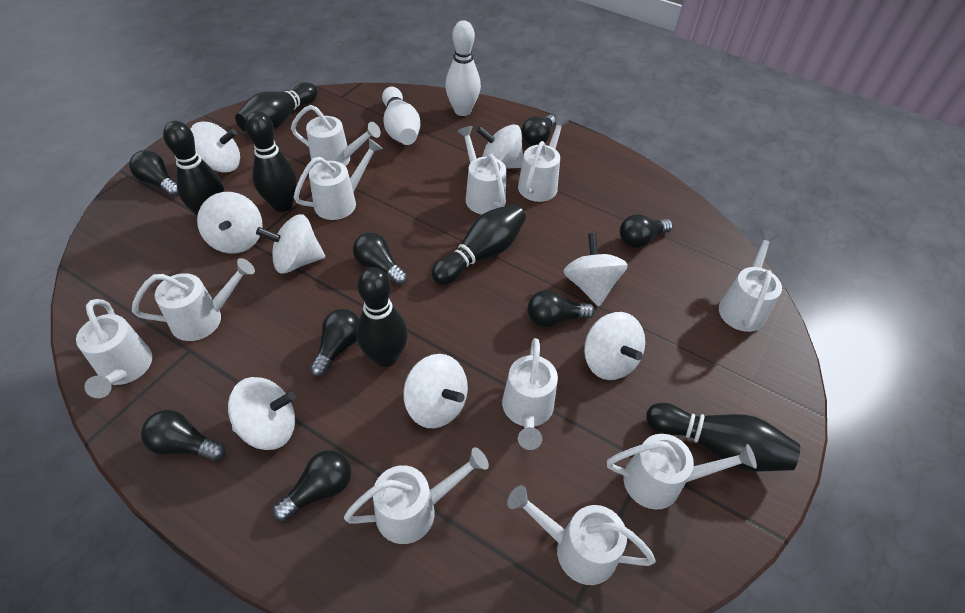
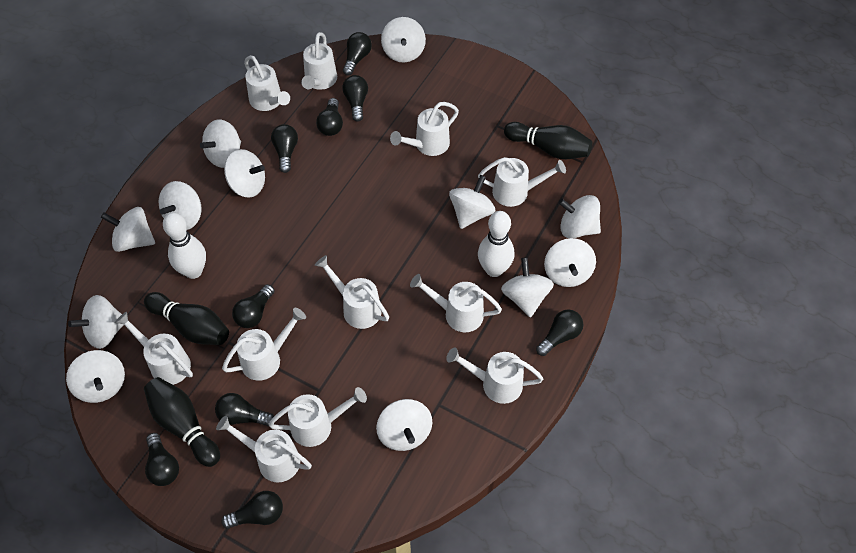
black bowling pin: [163,121,224,216] [235,82,318,131] [245,111,297,212] [356,267,408,367] [432,204,526,285] [646,403,800,471] = 6 -> [144,292,229,345] [144,377,220,467] [504,122,592,159] = 3
black light bulb: [129,150,178,197] [141,410,226,462] [273,450,351,521] [310,309,359,377] [353,232,408,285] [521,114,556,146] [528,290,595,327] [620,214,673,248] = 8 -> [145,433,179,486] [215,393,274,426] [221,491,283,529] [232,284,274,328] [271,124,298,173] [316,98,343,136] [342,75,368,122] [343,32,372,75] [536,309,583,356] = 9
white spinning top: [190,122,240,173] [197,192,263,254] [228,377,296,450] [256,214,325,274] [403,354,468,428] [477,124,523,169] [563,233,628,306] [584,312,645,380] = 8 -> [66,350,125,403] [68,295,124,349] [101,207,155,252] [159,181,202,230] [200,119,241,168] [224,149,265,198] [376,399,432,451] [381,17,426,62] [449,175,495,229] [501,257,554,318] [544,238,596,287] [559,195,601,238] = 12

